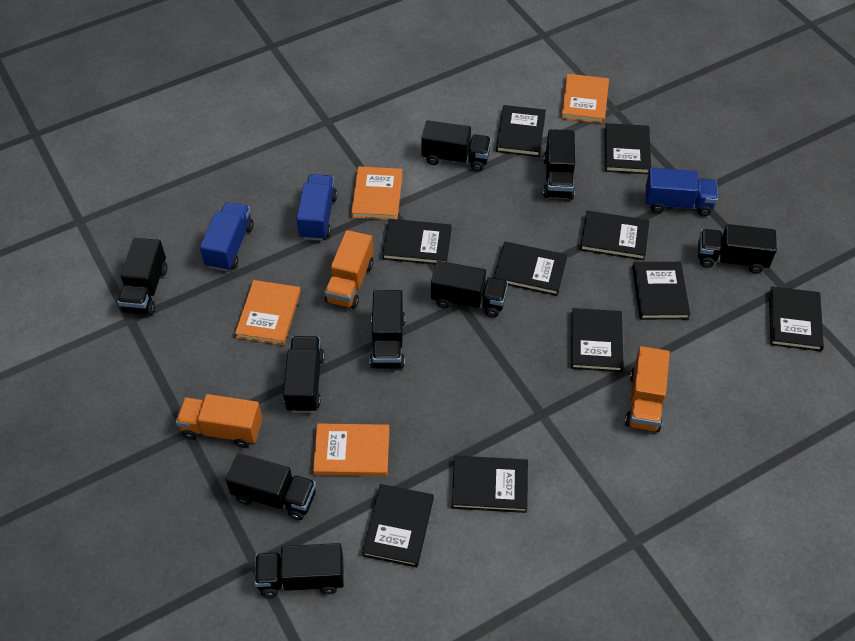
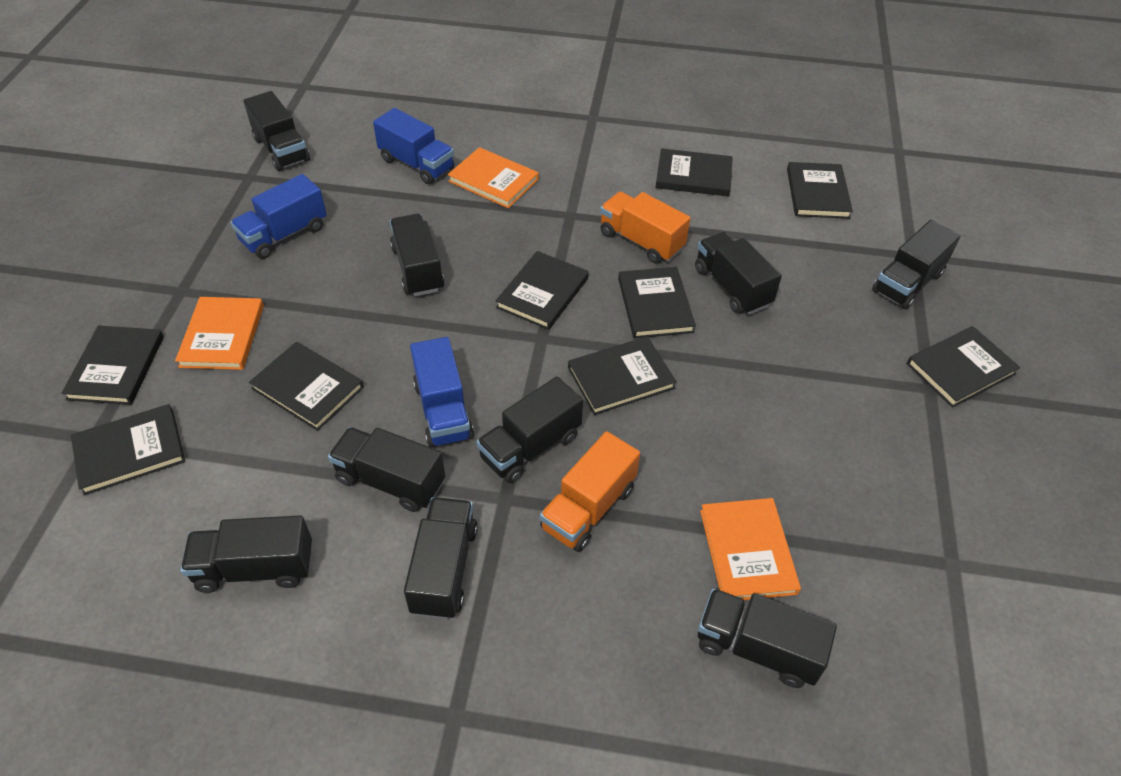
black book: [362,484,434,567] [382,219,452,265] [452,456,528,513] [494,241,567,296] [496,105,546,157] [571,308,624,372] [580,211,649,260] [605,123,651,174] [632,262,691,320] [769,286,824,351] = 10 -> [61,325,164,405] [71,404,185,495] [249,342,364,431] [496,251,589,330] [568,336,677,415] [618,267,696,338] [656,148,733,197] [787,162,853,219] [907,326,1020,408] = 9
orange book: [235,280,301,345] [313,423,389,476] [351,166,403,220] [561,74,609,124] = 4 -> [175,297,264,370] [448,147,539,208] [700,498,801,600] = 3
orange truck: [176,394,262,448] [325,230,374,309] [625,346,670,432] = 3 -> [540,431,640,552] [600,192,691,264] = 2

